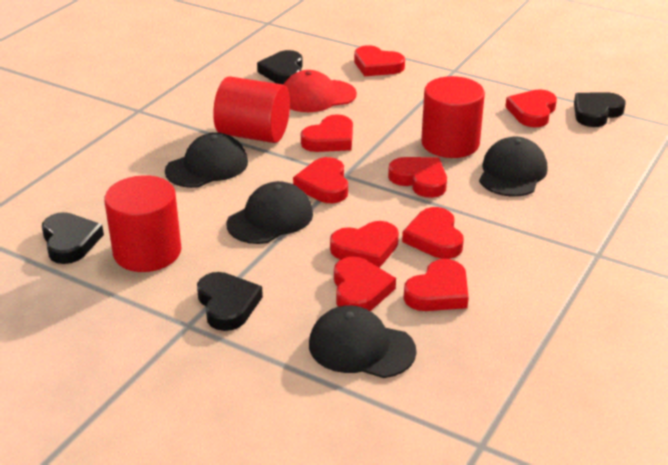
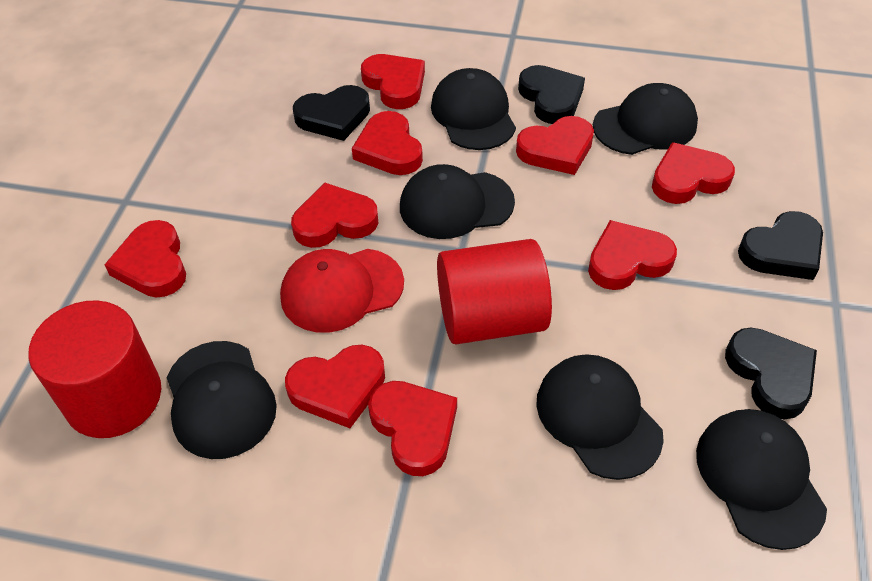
black cap: [165,132,248,188] [226,181,313,244] [309,305,417,378] [479,137,547,197] = 4 -> [167,341,277,459] [400,164,515,239] [431,68,516,150] [536,354,664,480] [593,83,698,155] [696,409,827,550] = 6
red cylinder: [104,175,182,272] [213,77,290,143] [421,76,485,158] = 3 -> [28,300,161,438] [437,239,552,344] = 2

